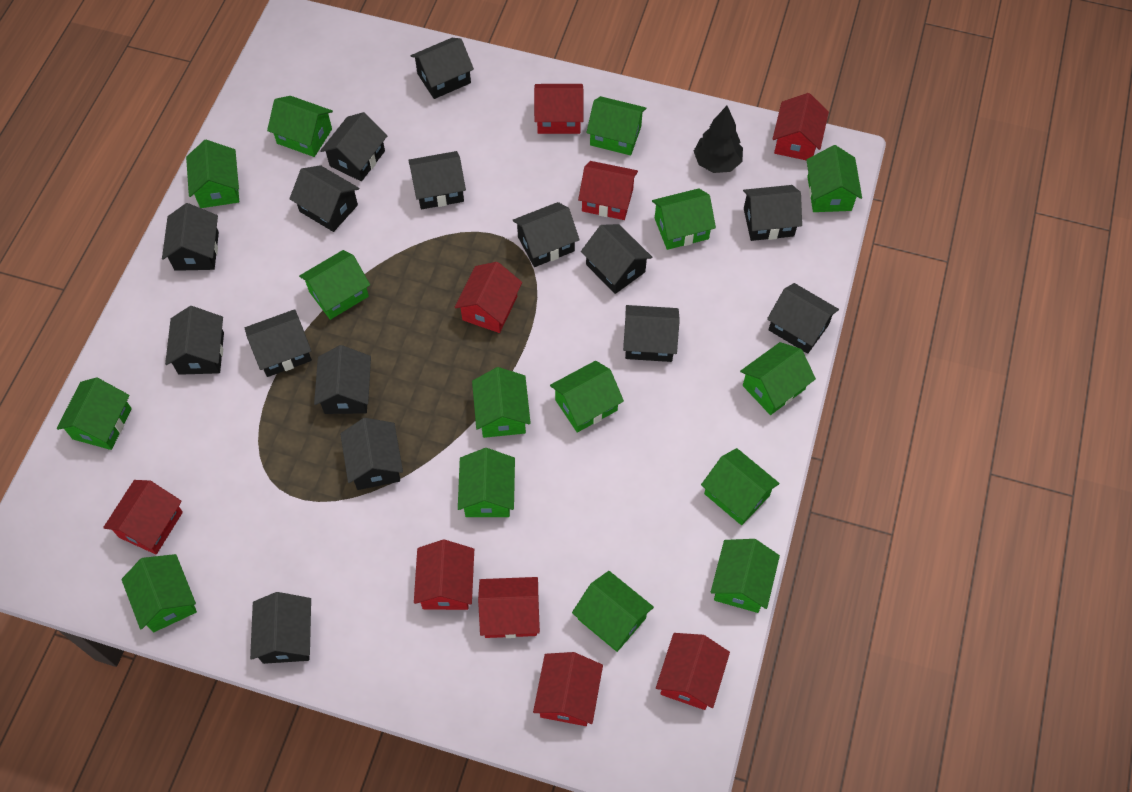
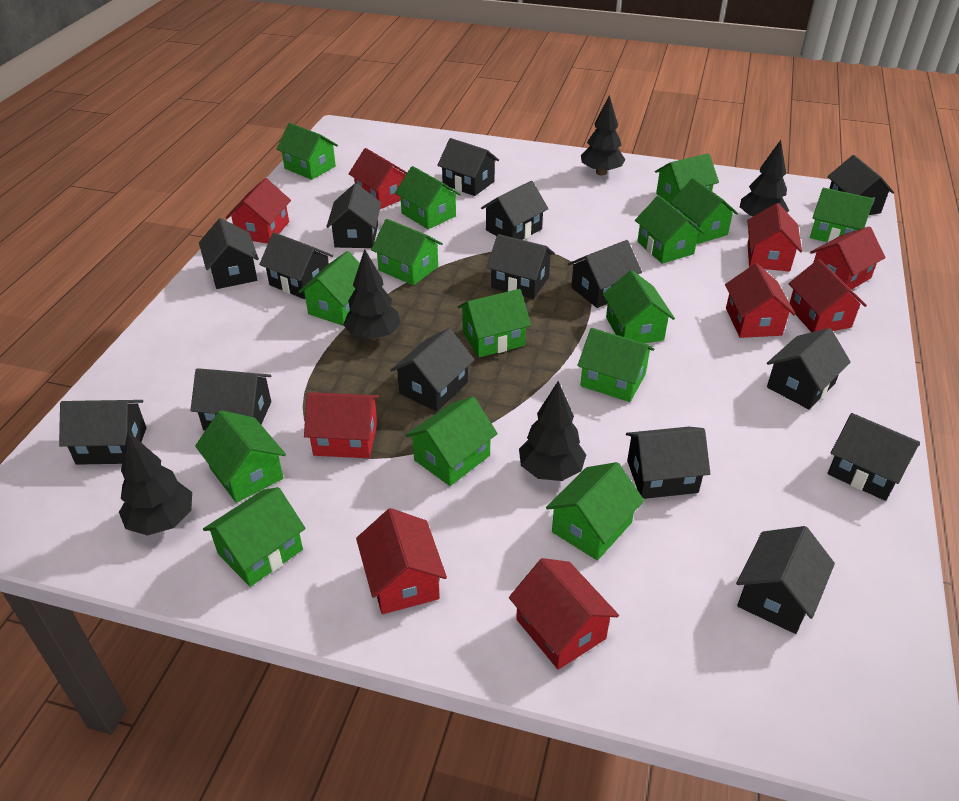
black tree: [694,106,743,173] = 1 -> [119,431,192,536] [343,249,401,340] [519,381,586,481] [581,95,625,175] [740,140,789,216] = 5

